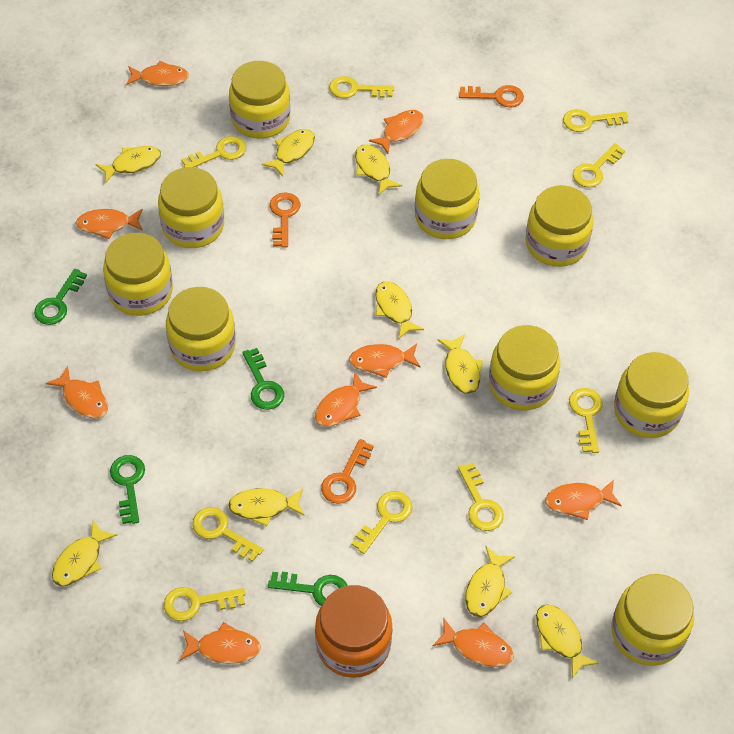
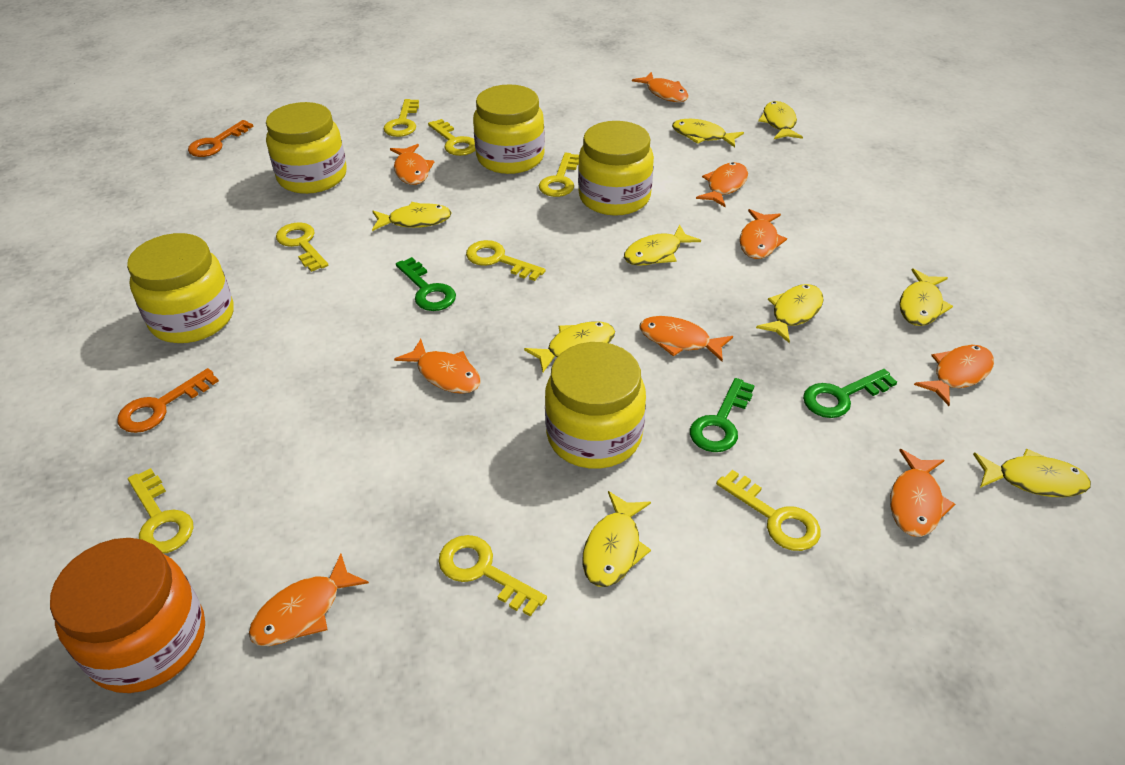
green key: [34,268,87,325] [110,455,145,524] [242,348,284,410] [268,572,348,606] = 4 -> [396,257,456,311] [690,378,755,452] [803,369,897,418] = 3
orange key: [270,192,300,248] [321,439,374,504] [459,85,524,107] = 3 -> [118,368,219,433] [188,120,254,157] = 2
yellow jar: [103,233,173,316] [158,167,224,248] [166,287,236,371] [229,61,291,139] [415,159,480,239] [489,325,560,411] [525,185,593,267] [611,574,694,666] [614,352,689,438] = 9 -> [127,233,234,343] [266,102,347,194] [473,84,545,174] [545,342,646,469] [578,121,654,216] = 5
yellow key: [164,587,245,621] [181,136,246,168] [192,507,263,562] [329,76,394,98] [351,491,413,554] [458,463,504,531] [563,109,628,132] [569,388,603,453] [573,143,625,188] = 9 -> [128,468,194,554] [276,222,329,272] [384,99,419,137] [428,119,476,156] [438,535,547,617] [466,240,546,281] [539,153,579,197] [716,470,821,551] = 8

